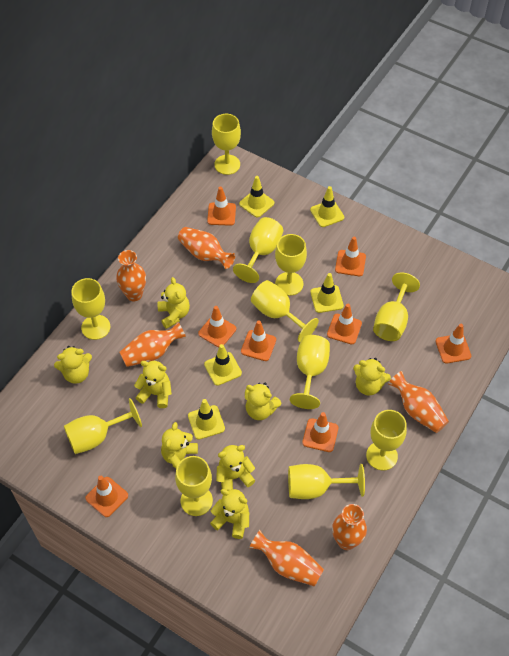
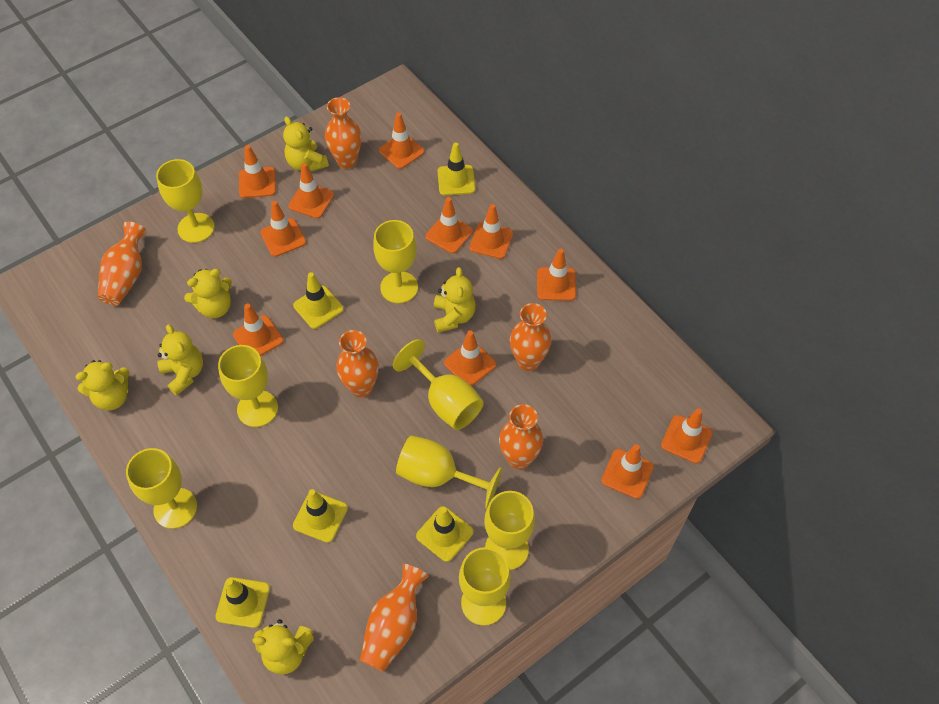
orange traffic cone: [85,476,128,517] [198,306,236,347] [207,187,236,226] [241,320,276,361] [302,412,338,452] [327,304,362,344] [335,237,366,276] [436,324,471,363] = 8 -> [233,303,283,356] [239,145,276,198] [260,201,306,257] [288,163,334,219] [379,113,424,169] [425,197,473,254] [444,330,496,386] [469,204,513,259] [537,249,576,301] [601,444,654,499] [661,408,713,464] = 11
yellow goblet: [64,398,142,454] [71,278,111,340] [175,456,213,516] [212,114,241,175] [233,217,283,283] [251,280,319,342] [275,234,307,296] [288,464,365,499] [290,335,330,409] [366,410,407,471] [373,273,420,341] = 11 -> [126,448,197,529] [156,159,215,243] [218,345,278,427] [373,220,418,303] [393,339,484,430] [396,435,502,509] [459,547,511,626] [484,491,535,570] = 8
yellow teddy bear: [54,346,92,384] [134,361,172,408] [158,277,190,329] [161,422,198,469] [210,489,249,539] [216,445,255,490] [245,383,281,420] [353,358,391,396] = 8 -> [75,360,130,410] [157,324,203,396] [184,269,232,318] [253,619,314,675] [283,116,329,171] [434,267,476,333] = 6

